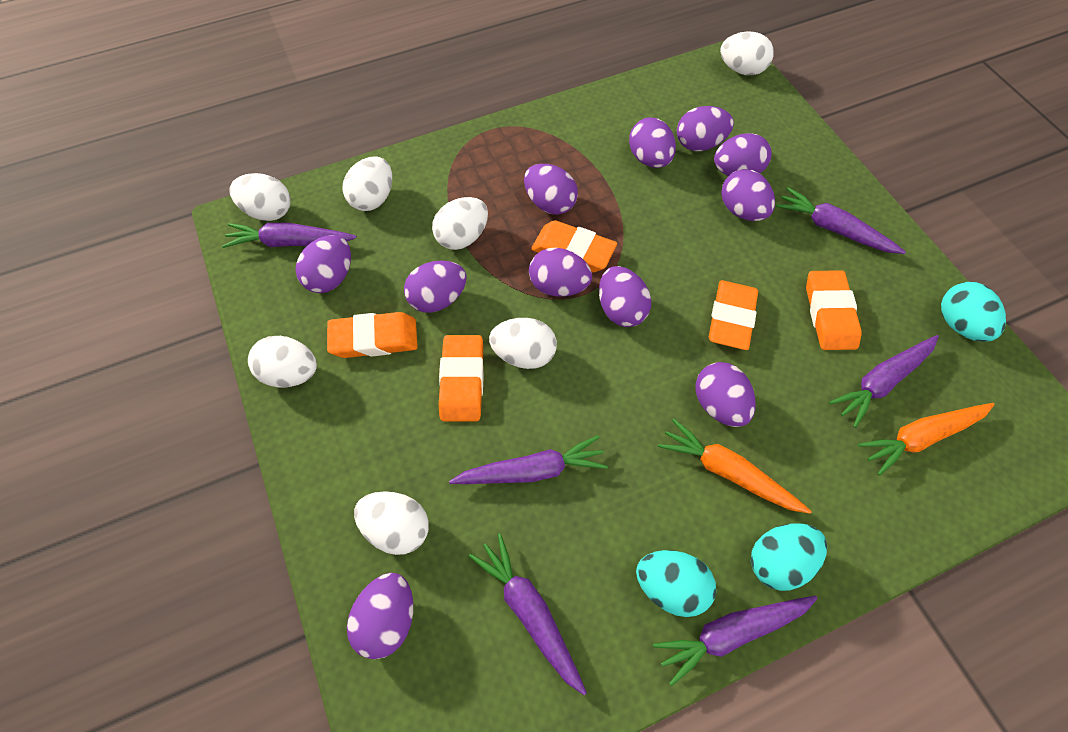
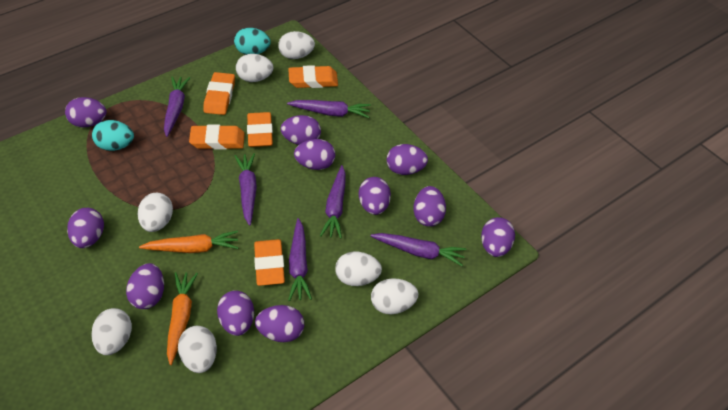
turquoise egg: [636,550,716,617] [751,523,827,591] [941,282,1006,342] = 3 -> [92,120,134,151] [234,28,271,55] = 2

